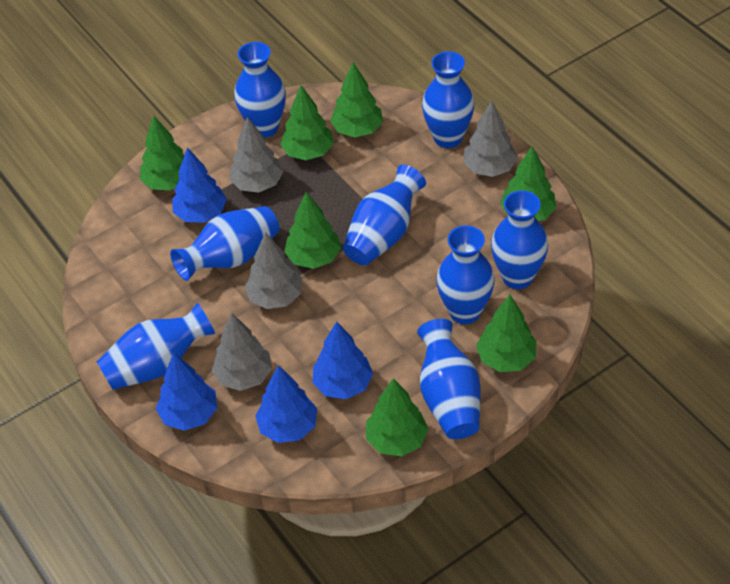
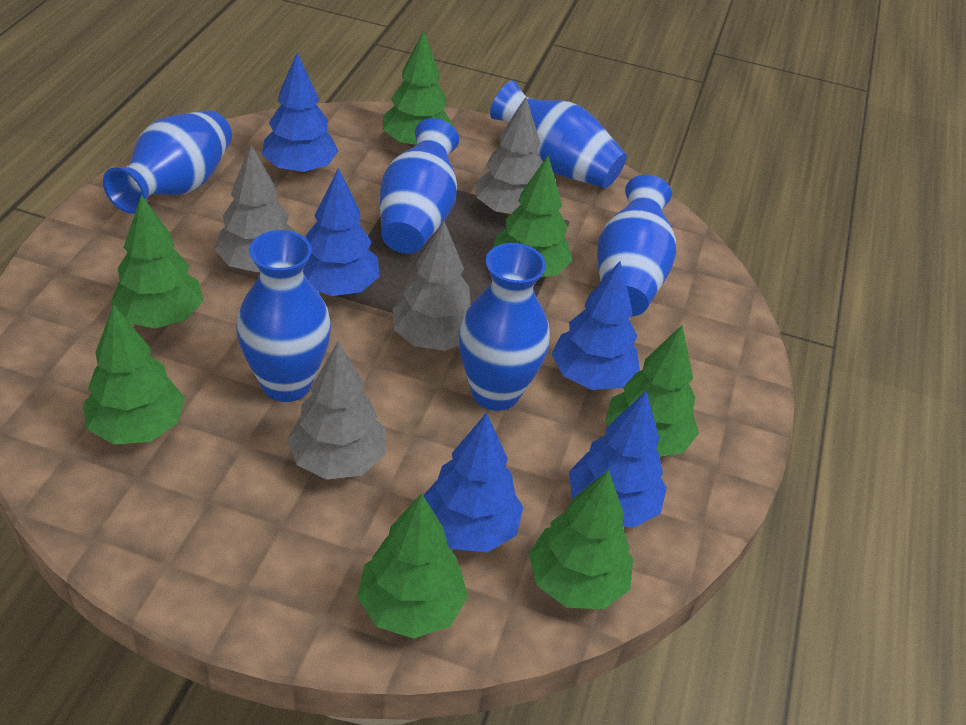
blue tree: [156,353,217,431] [172,147,227,222] [255,365,317,443] [312,322,373,399] = 4 -> [262,53,338,174] [303,168,380,296] [423,413,524,552] [552,261,640,390] [569,391,667,528] = 5
blue vase: [97,303,215,390] [170,206,279,281] [234,42,286,138] [343,165,426,266] [417,319,481,439] [422,51,474,148] [436,225,495,324] [491,190,548,289] = 8 -> [103,110,232,214] [236,230,331,402] [380,118,459,254] [459,243,550,411] [490,81,627,188] [597,175,676,316] = 6

